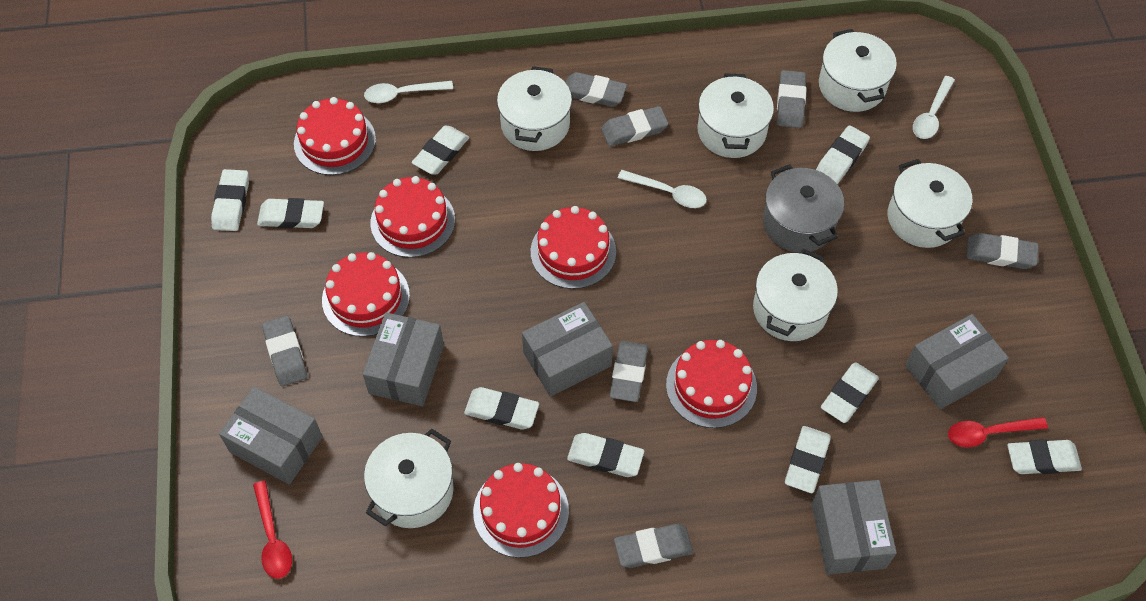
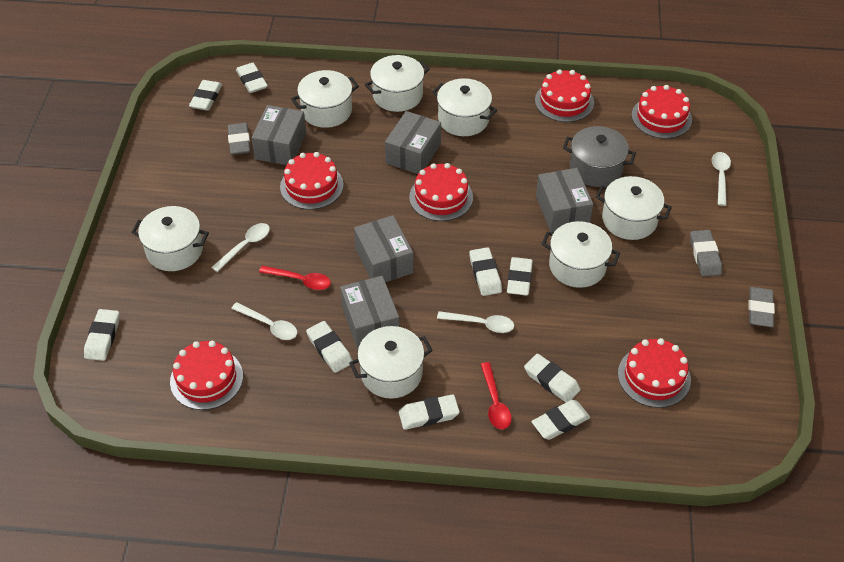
grey eraser: [262,316,308,387] [566,72,627,107] [601,106,668,146] [609,341,648,402] [614,524,693,568] [777,70,807,128] [966,233,1039,269] = 7 -> [228,123,250,155] [690,230,722,277] [749,287,775,327] = 3
white pot: [364,429,454,528] [497,66,572,151] [697,74,774,158] [753,249,838,341] [819,29,897,112] [888,159,972,248] = 6 -> [131,206,209,271] [291,70,359,128] [349,326,433,399] [365,55,430,112] [432,78,497,136] [542,221,620,288] [596,176,672,240] = 7
white spoon: [364,81,453,103] [618,170,707,208] [913,76,955,139] = 3 -> [211,223,270,272] [231,302,297,340] [437,311,514,333] [712,152,731,206] = 4

